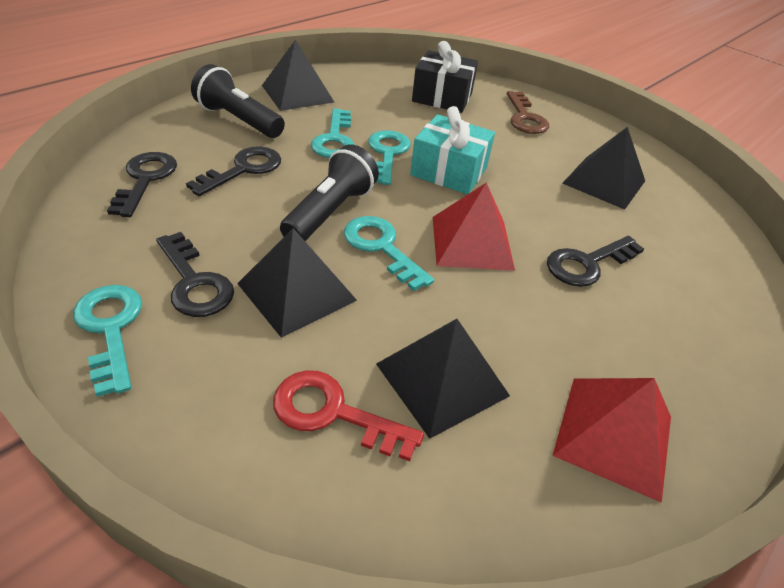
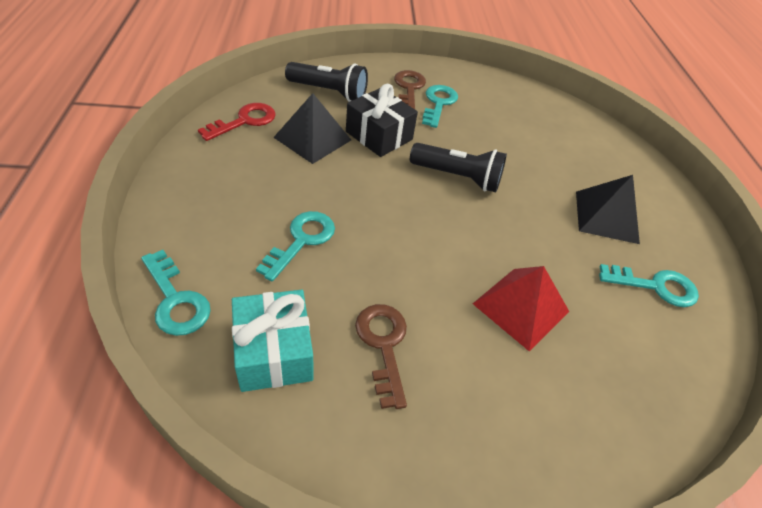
black key: [107,152,177,217] [156,232,234,317] [186,146,281,196] [547,236,644,287] = 4 -> none = 0
black pyramid: [237,228,357,338] [262,39,334,111] [376,319,510,439] [562,127,645,209] = 4 -> [273,93,351,164] [576,175,640,244] = 2
brown key: [507,91,549,134] = 1 -> [355,304,407,409] [394,70,426,109] = 2
red pyramid: [433,183,515,271] [553,378,671,503] = 2 -> [473,266,569,351] = 1

